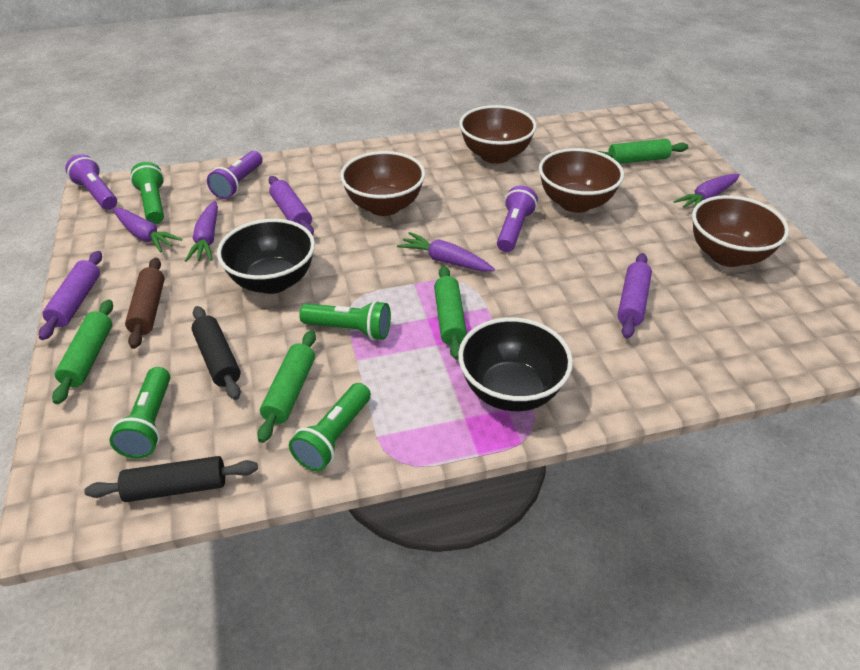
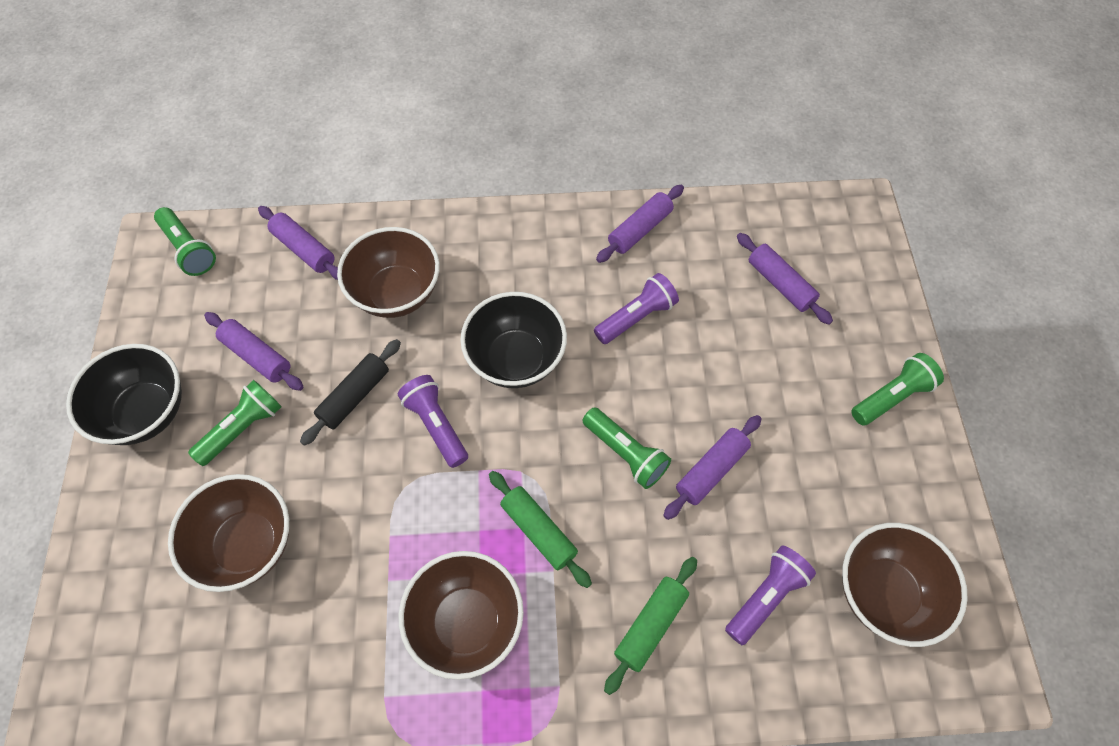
black rolling pin: [84,456,258,502] [191,306,241,400] = 2 -> [300,339,401,446] = 1
brown rolling pin: [125,258,165,349] = 1 -> none = 0
green rolling pin: [52,299,113,404] [257,330,316,443] [434,266,467,360] [598,139,688,164] = 4 -> [489,471,592,588] [604,557,697,695] = 2
purple carrot: [113,208,182,252] [185,201,218,262] [397,232,495,272] [673,174,740,212] = 4 -> none = 0
purple rolling pin: [39,251,102,340] [268,176,314,235] [618,253,652,339] = 3 -> [204,312,304,391] [258,206,338,280] [596,185,684,263] [663,415,762,520] [737,233,833,325] = 5

